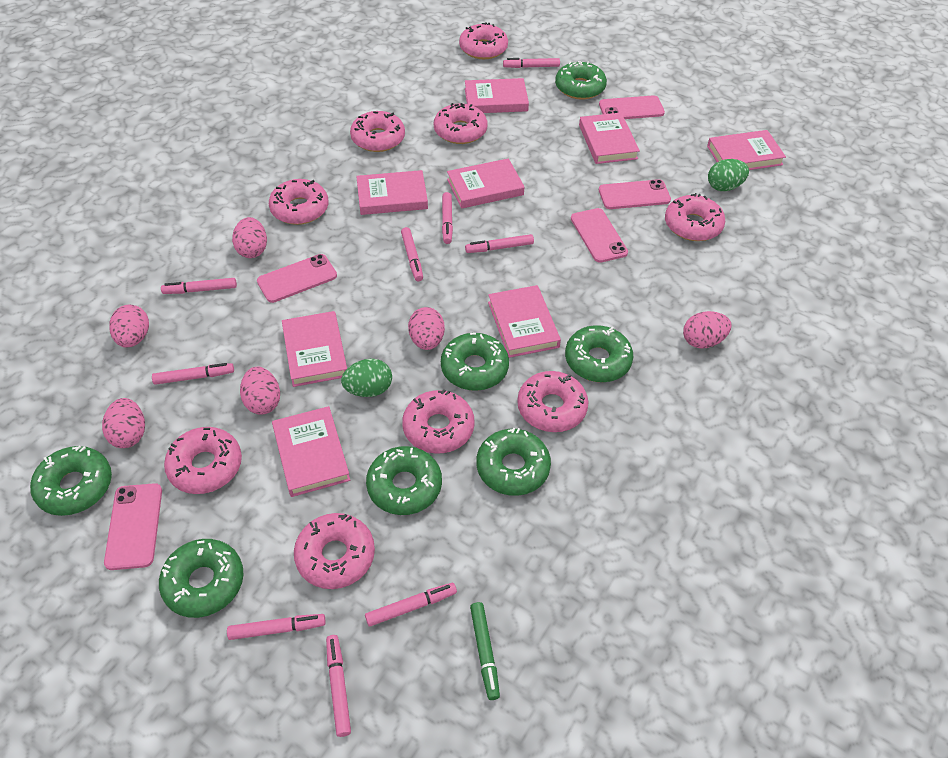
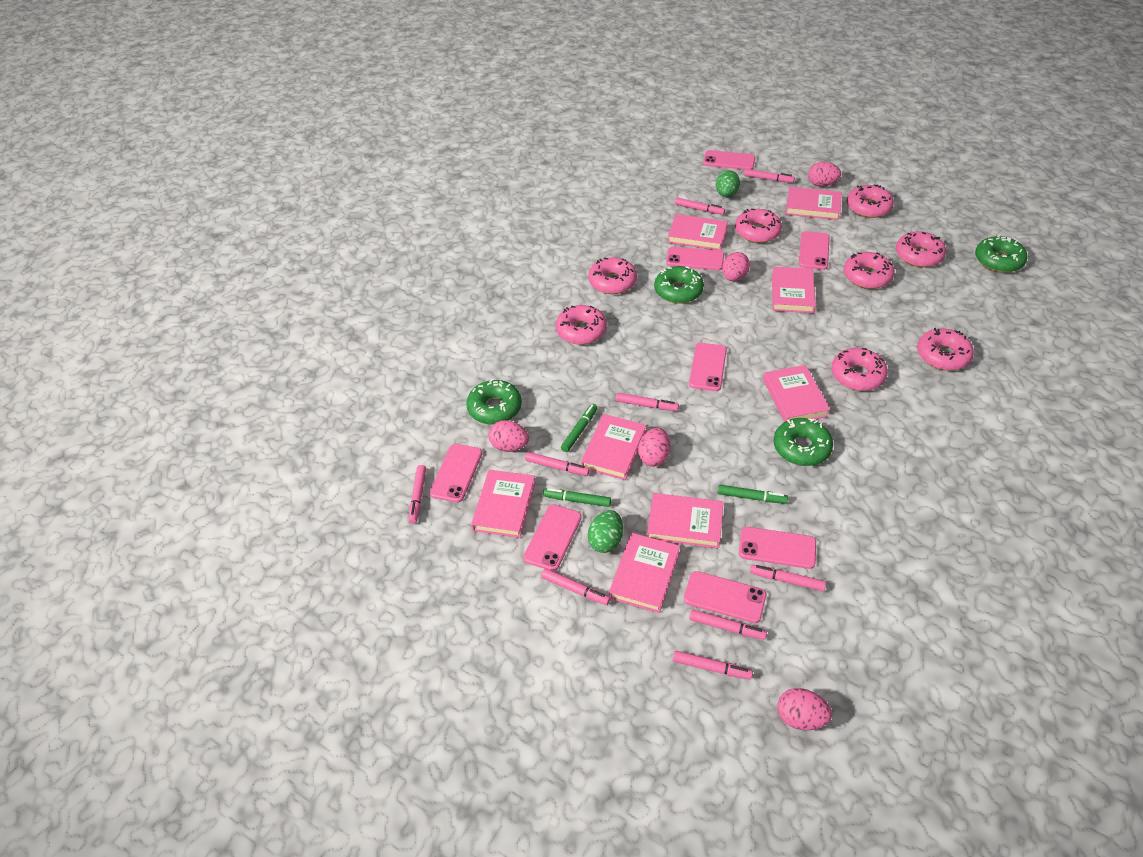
green donut: [30,445,112,516] [159,539,243,618] [366,446,442,515] [441,333,509,391] [477,428,551,496] [555,61,607,100] [565,325,633,382] = 7 -> [466,379,522,425] [654,266,704,304] [774,418,833,466] [975,235,1027,273] = 4
green marker: [470,602,500,700] = 1 -> [543,488,611,507] [561,404,598,452] [718,485,788,504] = 3
pink donut: [164,427,242,494] [269,179,328,225] [294,513,375,589] [350,111,405,152] [402,390,475,454] [434,103,487,144] [459,22,508,59] [517,371,588,432] [665,193,725,241] = 9 -> [556,305,607,345] [588,257,637,294] [735,208,782,243] [831,348,888,391] [844,252,895,289] [847,184,894,218] [896,231,946,267] [917,328,974,370] = 8
pink egg: [102,398,145,448] [109,305,149,348] [232,217,267,258] [240,367,280,415] [408,307,445,350] [683,311,732,349] = 6 -> [489,420,529,452] [638,428,670,467] [722,252,750,281] [777,688,832,730] [808,162,841,186] = 5
pink phone: [104,483,162,570] [257,254,337,303] [571,208,628,263] [599,95,665,119] [599,179,671,209] = 5 -> [430,444,482,503] [524,504,582,571] [666,247,724,270] [684,571,766,623] [689,343,727,391] [703,150,755,170] [739,527,816,569] [799,231,830,270] = 8

